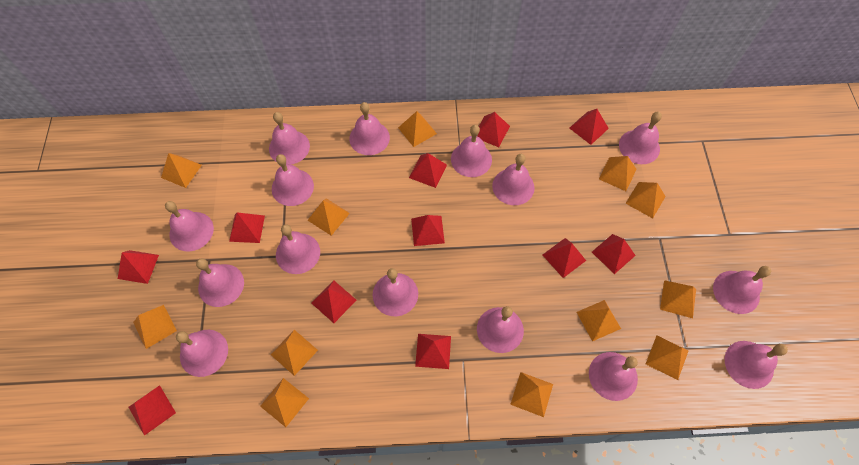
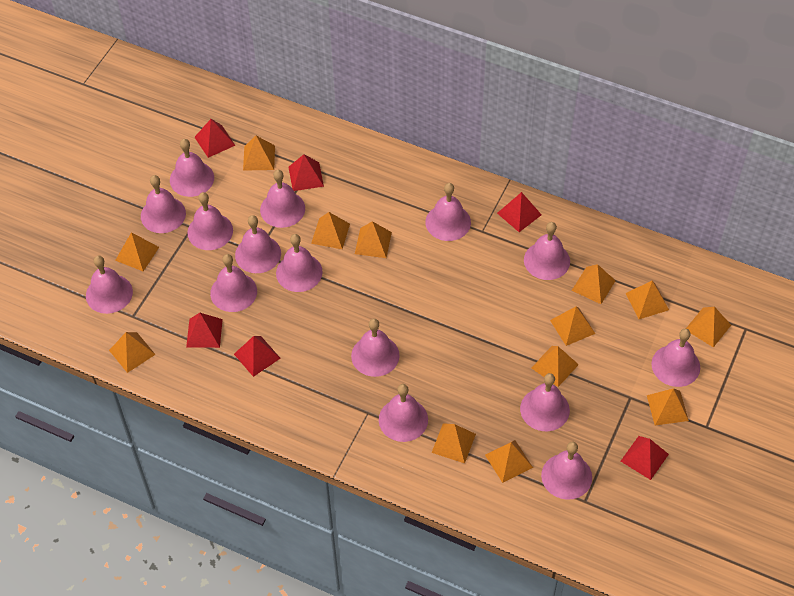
orange pyramid: [133,305,177,349] [161,153,202,188] [260,378,309,427] [271,330,318,376] [307,198,350,236] [398,111,437,147] [510,372,553,417] [577,300,621,341] [599,156,637,191] [625,182,666,218] [646,336,688,380] [660,280,696,318] = 12 -> [109,332,156,373] [115,232,159,271] [243,136,275,171] [311,212,350,249] [355,221,392,258] [431,423,476,463] [485,440,533,483] [532,346,579,387] [550,306,595,346] [572,264,616,304] [625,281,669,319] [647,388,689,425] [686,307,731,347] = 13
red pyramid: [118,250,159,284] [129,385,176,436] [229,212,265,243] [312,281,356,323] [409,153,447,188] [411,215,445,246] [415,334,451,369] [477,112,510,147] [543,238,586,278] [570,109,609,145] [592,234,636,274] = 11 -> [186,313,223,348] [195,119,236,158] [234,336,281,377] [289,154,324,191] [497,192,542,232] [621,436,669,480] = 6

